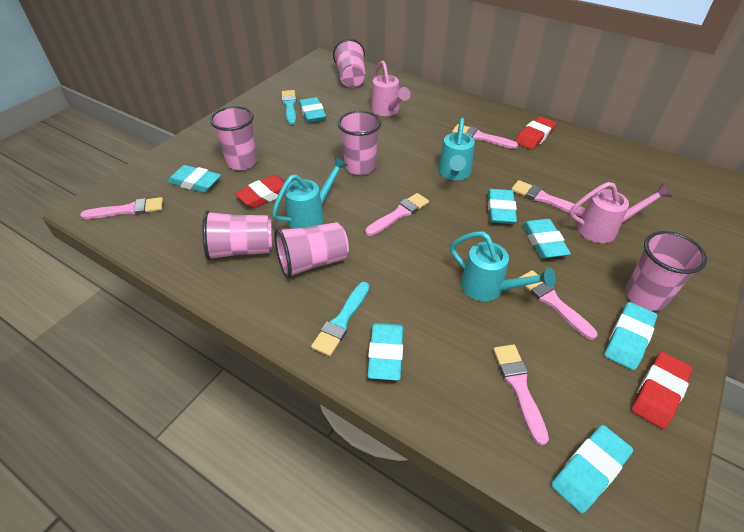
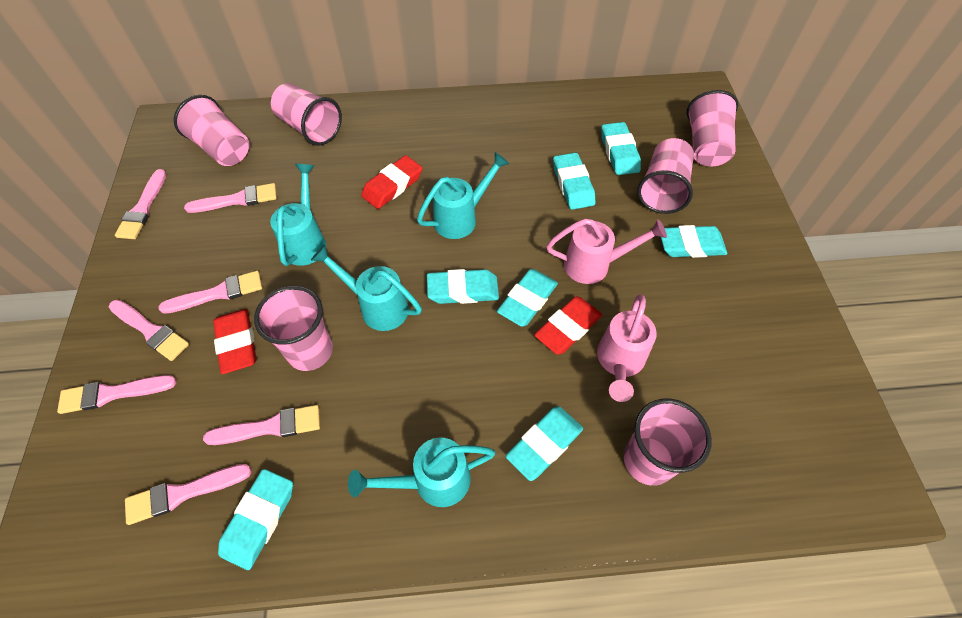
pink brush: [80,197,163,219] [365,193,429,236] [452,124,518,149] [493,344,549,446] [511,180,585,216] [519,270,597,340] = 6 -> [57,375,176,414] [109,300,189,361] [115,169,166,239] [125,464,252,525] [158,271,262,314] [184,183,277,213] [203,405,320,445] = 7
turquoise brush: [282,90,297,125] [311,282,369,356] = 2 -> none = 0
turquoise watering can: [272,157,347,229] [438,118,475,180] [450,231,556,301] = 3 -> [270,164,326,266] [311,245,422,331] [348,438,495,507] [417,152,509,239] = 4

